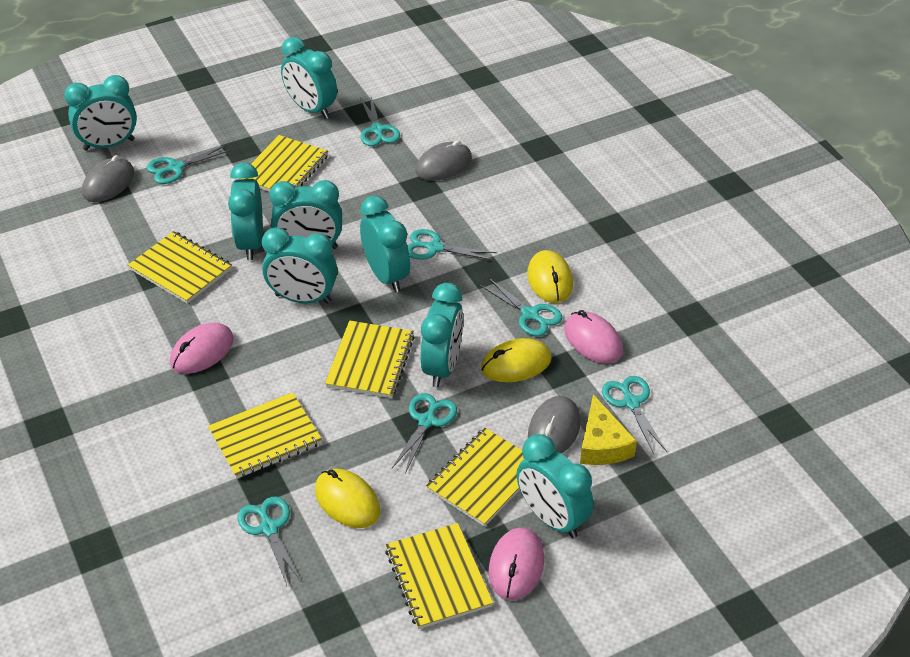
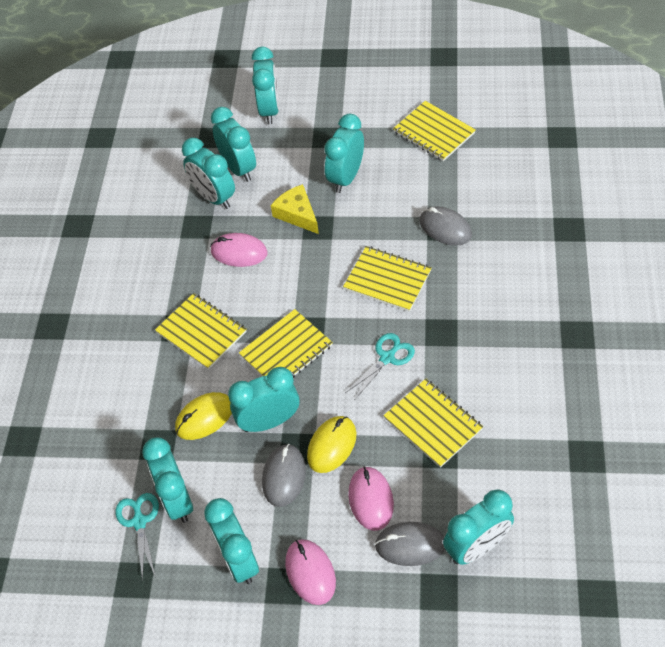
turquoise scissors: [147,145,231,184] [238,497,302,586] [360,97,400,146] [392,393,457,473] [407,229,497,260] [479,278,562,336] [602,376,667,454] = 7 -> [115,493,159,581] [345,333,415,400] = 2
yellow mouse: [315,468,380,528] [481,338,552,382] [527,250,573,303] = 3 -> [175,392,232,440] [307,416,357,473] = 2
yellow notebook: [128,231,232,304] [208,392,322,479] [239,135,329,192] [325,321,415,398] [385,523,493,629] [426,428,524,527] = 6 -> [155,293,246,370] [239,309,333,378] [343,246,432,312] [383,379,483,468] [393,101,476,161] = 5

